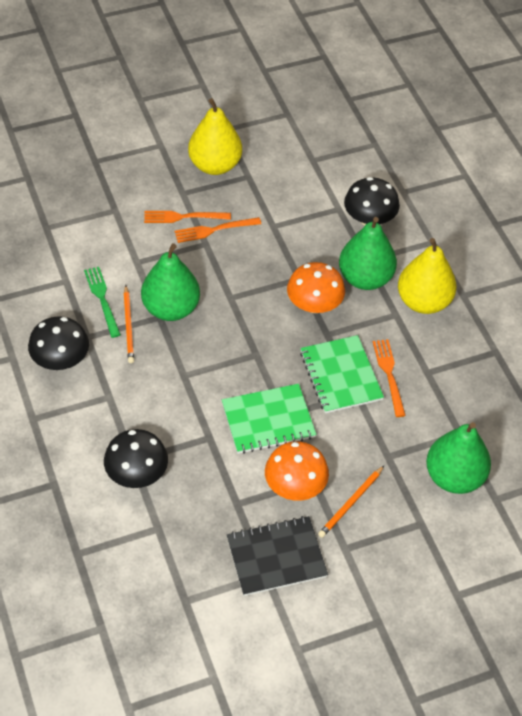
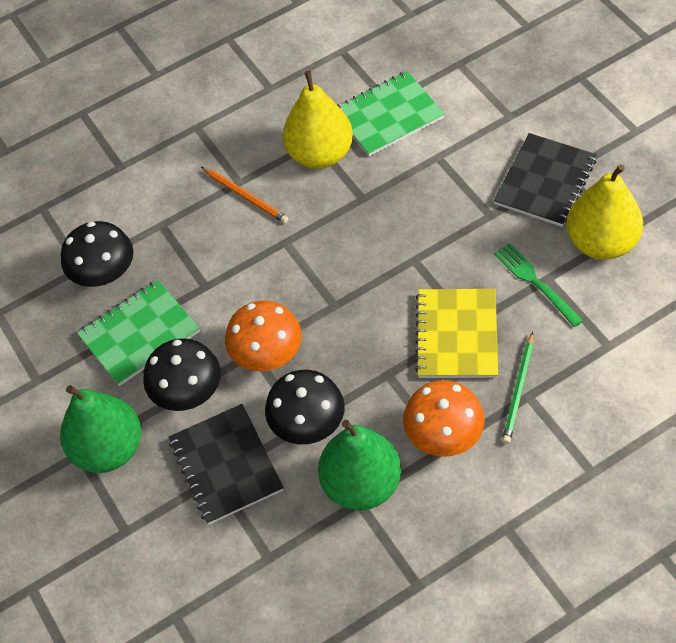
black notebook: [227,516,328,596] = 1 -> [169,404,284,525] [494,133,597,227] = 2
green pear: [141,243,200,321] [339,217,397,290] [426,422,491,494] = 3 -> [60,385,141,473] [318,420,401,510] = 2
green pencil: none = 0 -> [502,332,534,444] = 1
orange fork: [144,211,231,223] [174,217,261,243] [373,339,406,417] = 3 -> none = 0
orange pencil: [124,285,134,363] [318,466,384,538] = 2 -> [201,167,289,223] = 1
yellow notebook: none = 0 -> [415,289,498,378] = 1

